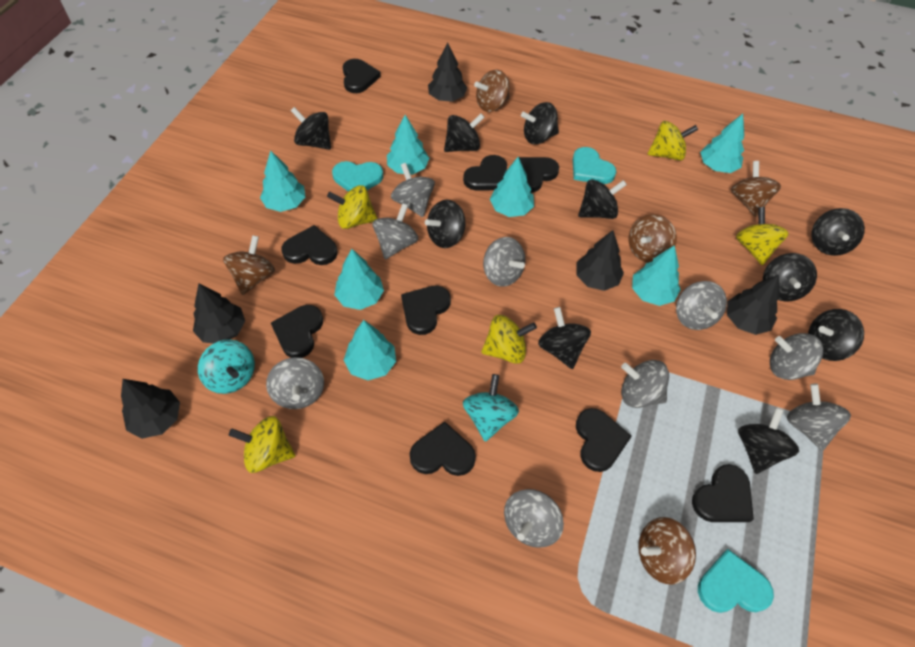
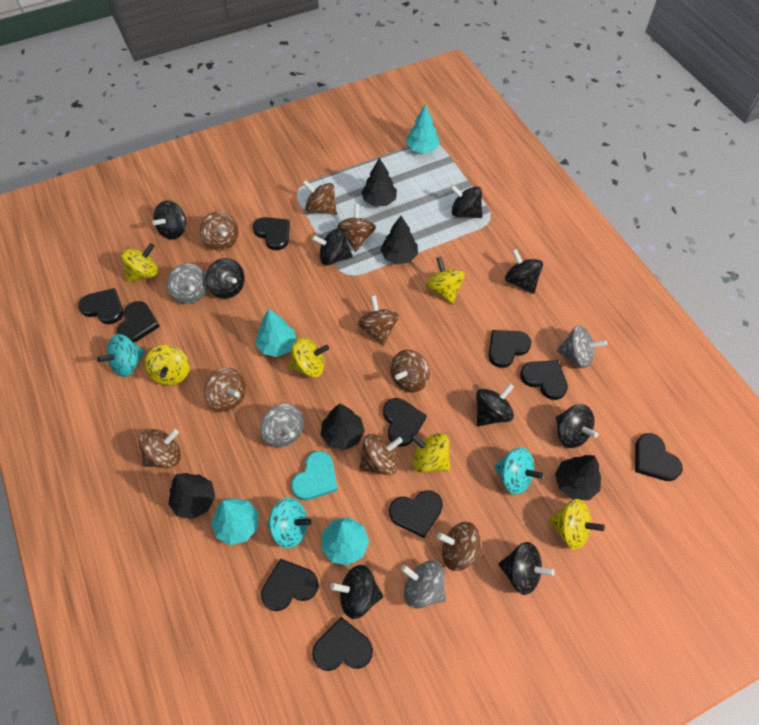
black heart: [271,305,323,358] [282,225,338,265] [343,59,381,93] [401,285,451,335] [410,422,476,476] [463,155,507,191] [519,157,559,193] [576,408,632,472] [692,464,754,522] = 9 -> [78,288,123,324] [117,301,160,343] [253,217,290,250] [261,559,319,611] [312,617,373,671] [383,398,427,446] [389,490,443,538] [488,330,531,368] [520,360,568,400] [635,433,683,481] = 10
black spinning top: [291,107,331,150] [425,199,465,248] [444,113,485,152] [521,102,559,144] [538,307,591,369] [578,180,627,219] [738,408,799,474] [763,253,817,302] [808,309,864,361] [811,208,865,256] = 10 -> [152,201,186,240] [206,258,245,299] [312,229,353,265] [330,565,383,619] [450,184,482,218] [476,383,514,426] [498,542,555,595] [505,249,543,294] [556,404,598,448] = 9
brown spinning top: [223,235,275,295] [474,70,510,112] [629,214,677,263] [638,517,696,585] [731,161,781,217] = 5 -> [139,429,181,468] [200,211,239,251] [204,368,246,412] [303,180,337,215] [337,204,376,251] [358,295,399,345] [359,434,403,475] [391,350,430,393] [437,522,484,571] = 9
grey spinning top: [266,357,324,409] [372,203,418,260] [391,163,435,217] [483,237,525,287] [504,489,564,548] [621,360,669,408] [676,281,727,330] [770,333,823,380] [787,384,851,451] = 9 -> [167,263,208,304] [260,404,304,447] [401,561,446,609] [557,326,607,368] = 4
turquoise heart: [332,161,383,192] [573,147,616,184] [698,549,774,613] = 3 -> [291,451,338,501] = 1
turquoise spinning top: [198,340,255,394] [463,374,519,442] = 2 -> [97,334,145,377] [267,497,312,548] [494,447,543,495] = 3
turquoise tree: [260,150,305,212] [334,249,384,310] [344,320,396,380] [387,115,429,175] [490,157,534,217] [632,245,681,306] [700,114,744,173] = 7 -> [211,498,258,545] [256,309,296,357] [321,518,369,565] [406,104,440,153] = 4
yellow spinning top: [229,416,295,473] [327,185,378,229] [481,315,537,364] [648,121,698,161] [736,207,789,265] = 5 -> [121,243,158,282] [144,345,190,386] [288,338,329,378] [410,433,450,472] [426,257,465,304] [548,499,605,550] = 6

